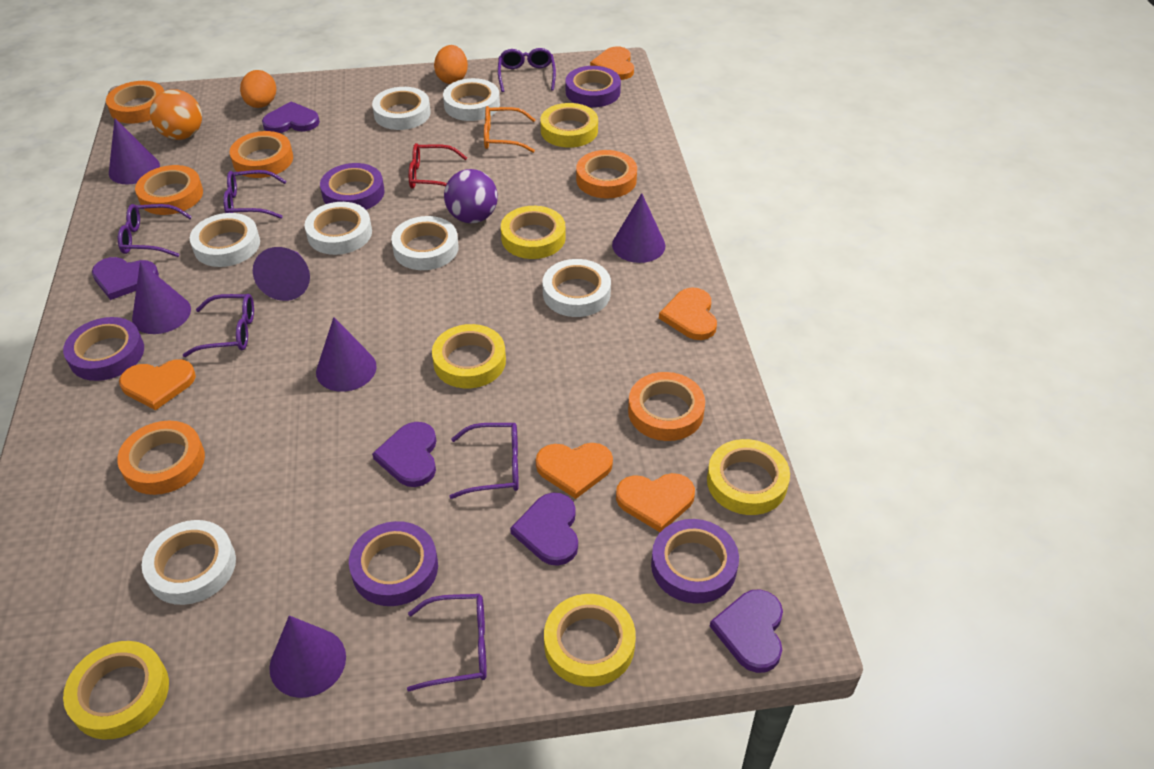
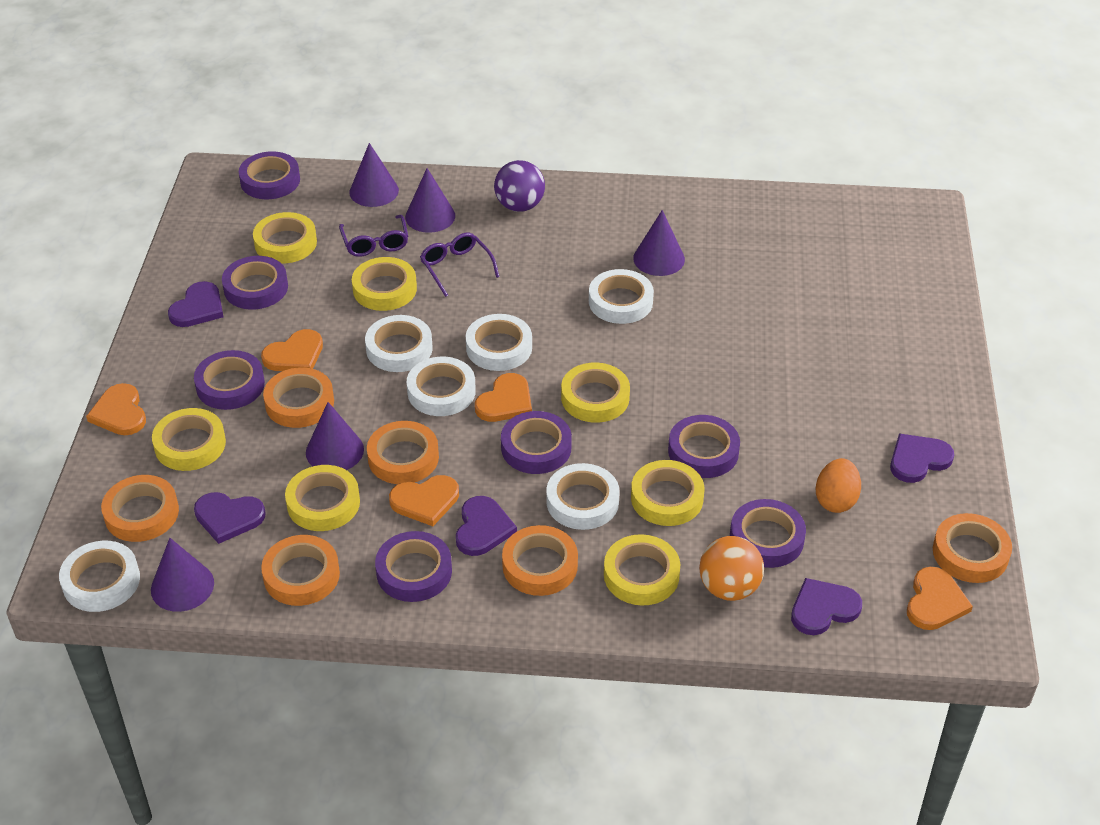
orange egg: [240,70,276,108] [434,45,468,84] = 2 -> [816,458,861,513] = 1
orange glasses: [484,106,535,153] = 1 -> none = 0
purple cone: [109,118,160,184] [132,262,191,334] [253,247,310,301] [269,616,346,698] [316,317,377,392] [612,193,665,263] = 6 -> [151,538,214,612] [306,402,364,470] [349,143,399,207] [405,168,455,233] [633,210,685,276] = 5
purple glasses: [118,204,192,257] [183,294,254,357] [223,170,287,219] [407,594,487,692] [449,423,519,499] [498,48,556,92] = 6 -> [339,215,408,257] [420,233,500,297] = 2
purple tape: [63,317,144,381] [320,163,385,210] [349,521,438,606] [566,66,621,107] [651,519,739,604] = 5 -> [194,350,265,410] [222,256,288,310] [239,151,300,199] [375,531,452,602] [501,411,572,474] [668,415,740,478] [730,499,806,568] = 7
red glasses: [409,143,467,189] = 1 -> none = 0
white tape: [142,520,236,605] [190,213,260,267] [305,202,372,255] [372,87,431,130] [391,216,459,270] [443,78,500,121] [542,259,611,317] = 7 -> [59,541,140,612] [365,315,433,372] [407,357,476,416] [466,314,532,371] [546,463,620,530] [589,269,654,324] = 6
yellow tape: [63,641,169,740] [432,324,506,388] [501,206,566,259] [540,103,598,148] [544,594,636,687] [707,439,790,515] = 6 -> [152,408,226,471] [253,212,317,263] [285,465,360,531] [352,257,417,311] [561,363,630,423] [604,534,680,606] [631,460,704,526] = 7

